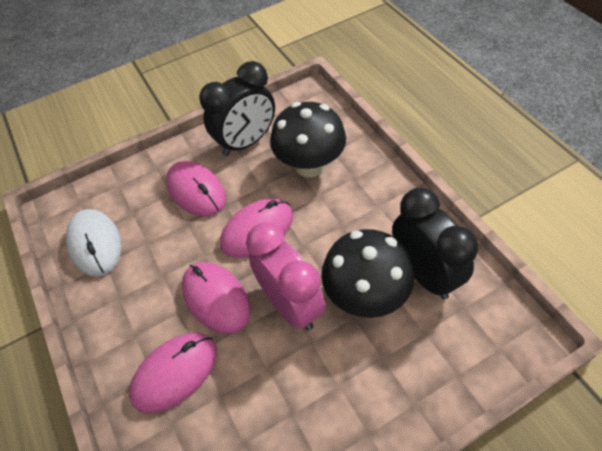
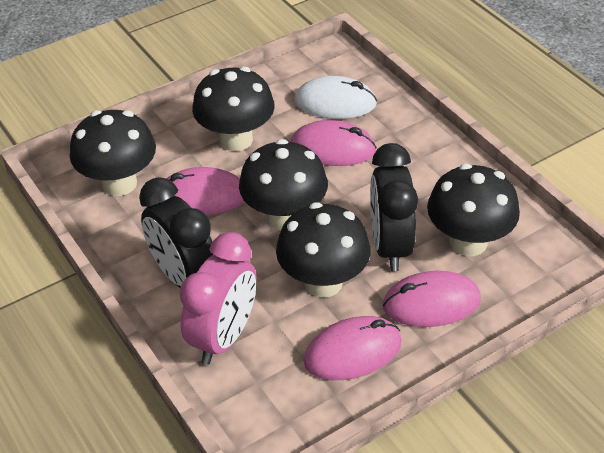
black mushroom: [270,102,346,178] [321,229,414,318] = 2 -> [70,110,156,196] [192,67,275,151] [239,139,328,230] [276,202,371,298] [427,164,520,256] = 5

